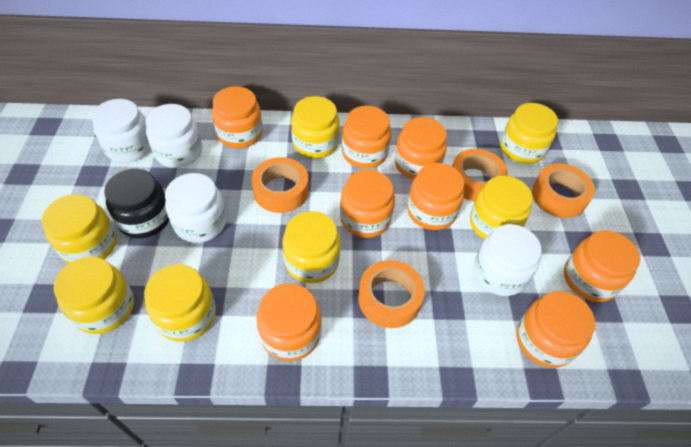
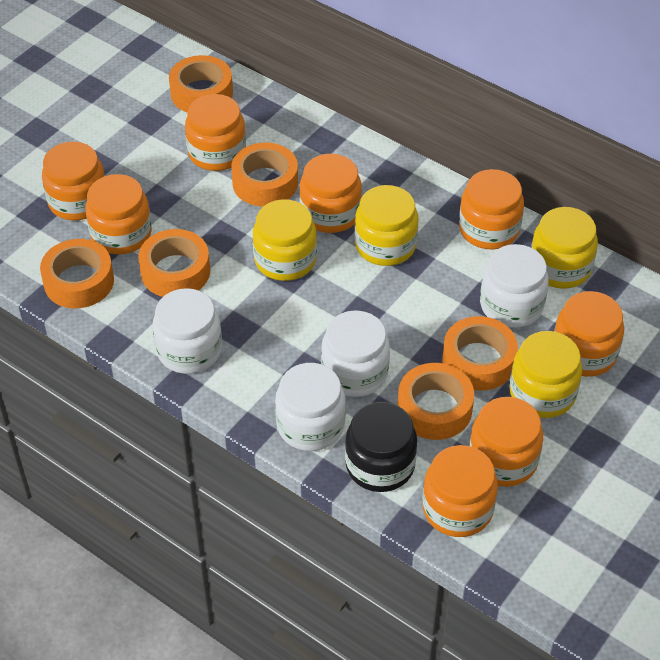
orange tape: [251,157,309,213] [358,260,425,328] [452,149,508,202] [532,163,595,218] = 4 -> [40,239,114,308] [138,229,210,297] [169,55,233,112] [231,143,298,207] [398,363,474,440] [442,316,518,391] = 6
yellow jar: [42,194,117,264] [54,257,134,334] [144,264,216,342] [282,211,341,283] [291,96,340,158] [470,175,533,239] [501,103,558,164] = 7 -> [253,199,317,281] [355,185,418,266] [509,331,582,418] [531,207,598,289] = 4

